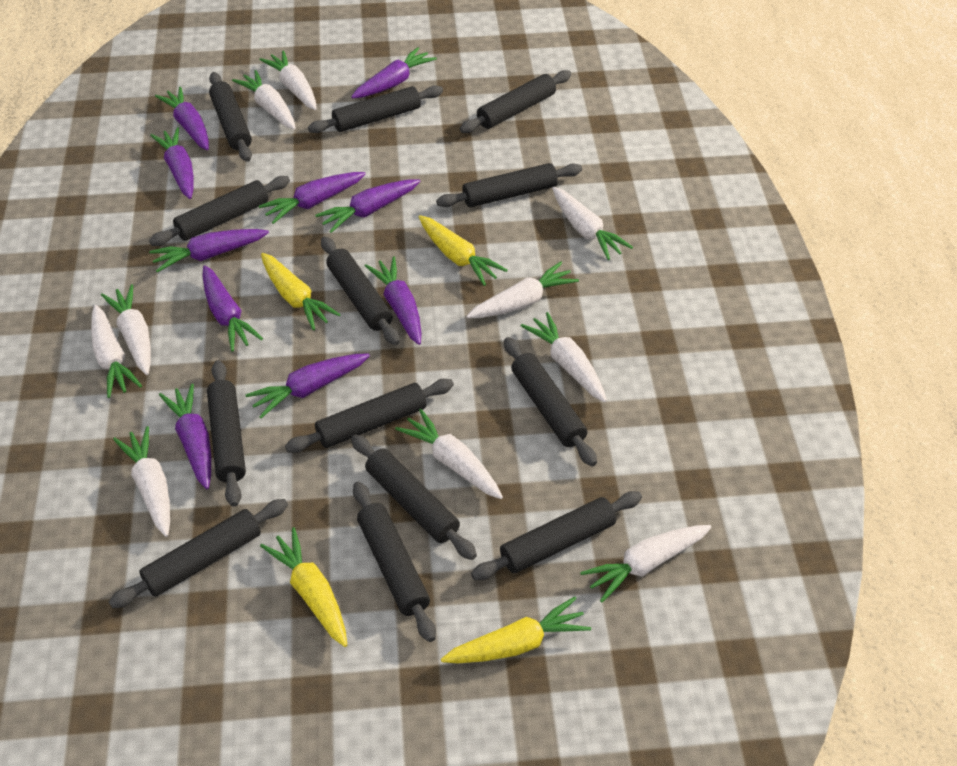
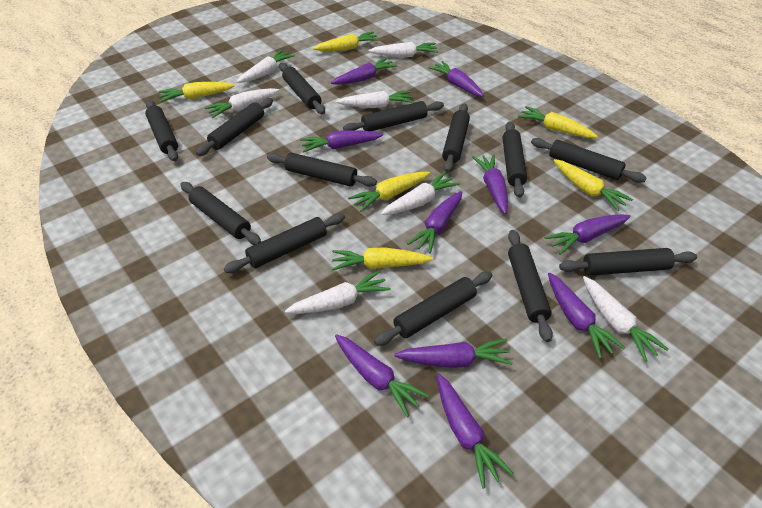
white carrot: [91,305,142,398] [101,284,151,375] [113,426,170,537] [232,70,296,130] [259,50,317,110] [395,409,503,499] [467,262,579,318] [521,312,607,402] [552,187,633,260] [580,525,712,602] = 10 -> [204,88,279,118] [237,50,295,83] [285,270,391,314] [336,91,414,108] [369,42,438,57] [381,172,460,215] [583,276,669,362] = 7
yellow carrot: [260,527,347,647] [261,253,341,330] [419,215,507,286] [441,597,591,663] = 4 -> [158,82,235,102] [313,32,380,51] [332,247,433,271] [348,172,430,212] [518,106,598,138] [554,159,633,211] = 6

